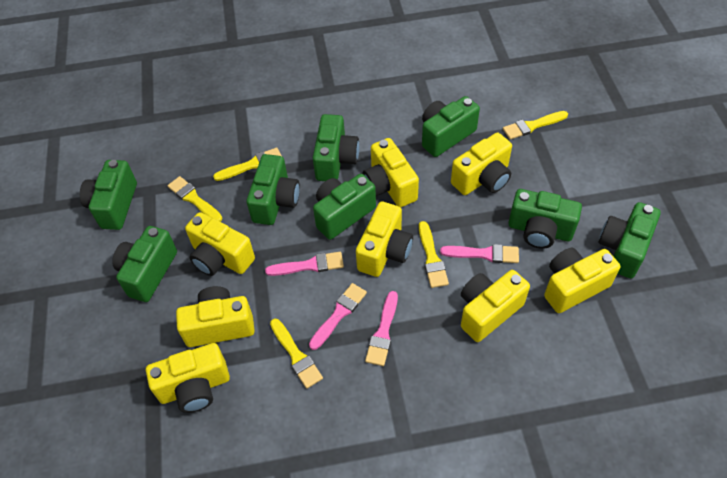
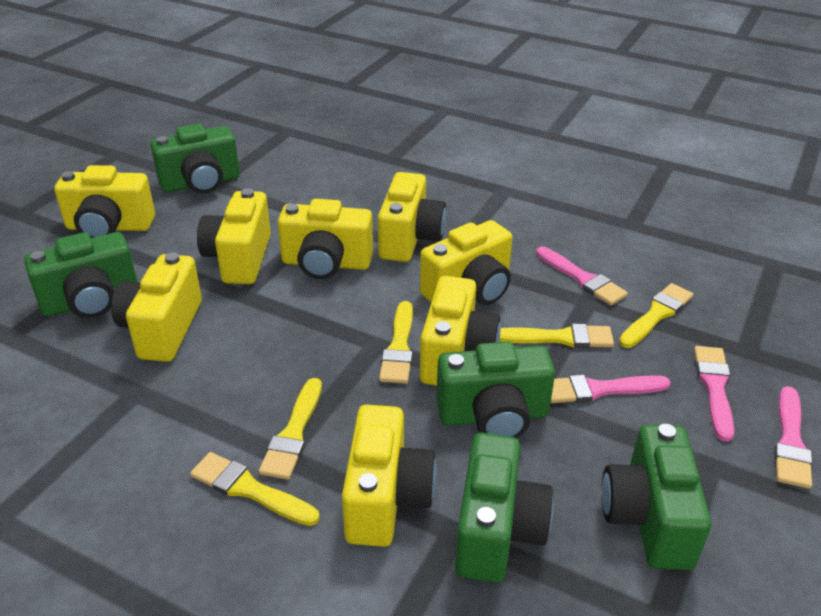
green camera: [80,160,137,230] [112,226,177,302] [246,154,300,225] [313,114,360,181] [313,174,376,240] [422,96,480,157] [508,189,582,249] [599,202,661,278] = 8 -> [24,232,138,318] [151,124,240,194] [436,342,555,438] [455,433,553,583] [601,424,711,570] = 5

